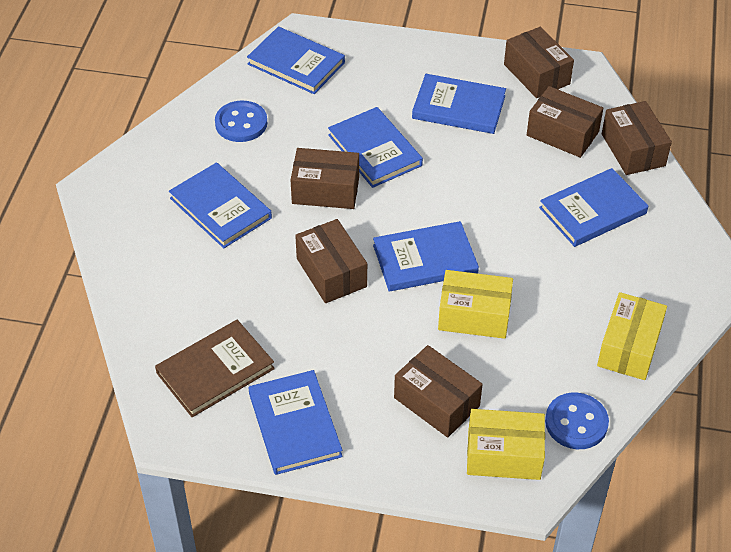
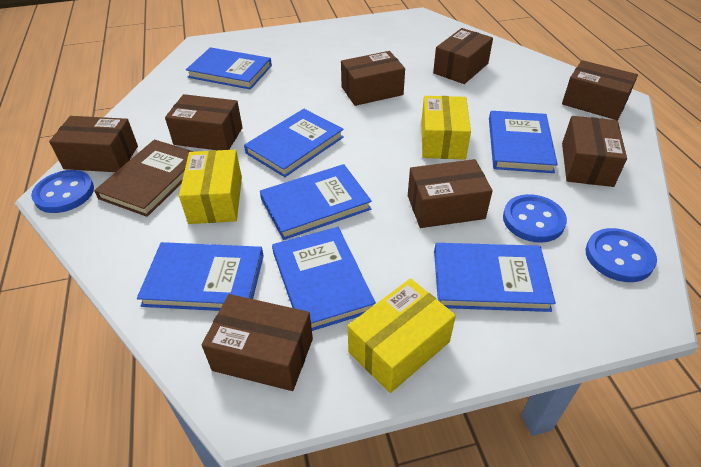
blue button: [215,101,267,142] [545,393,609,449] = 2 -> [31,170,94,213] [503,194,567,243] [586,228,657,282] = 3
brown box: [291,148,359,209] [295,219,367,303] [394,345,483,437] [504,27,574,98] [527,86,603,158] [602,101,672,175] = 6 -> [49,116,138,172] [165,94,243,150] [202,294,313,391] [341,51,405,106] [408,159,493,228] [433,28,493,84] [562,60,638,120] [562,116,627,187] = 8

